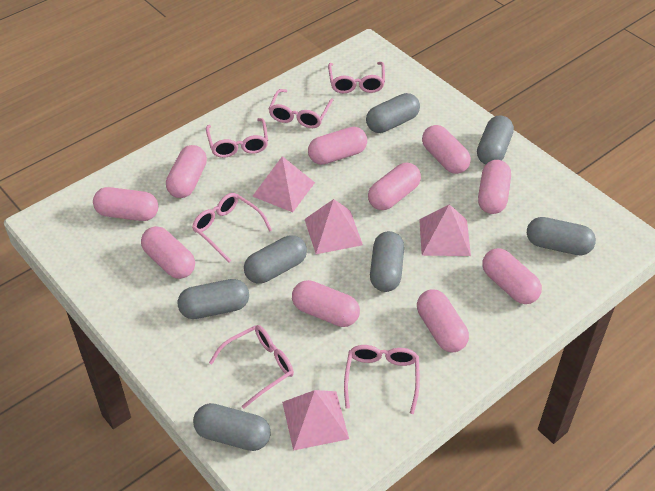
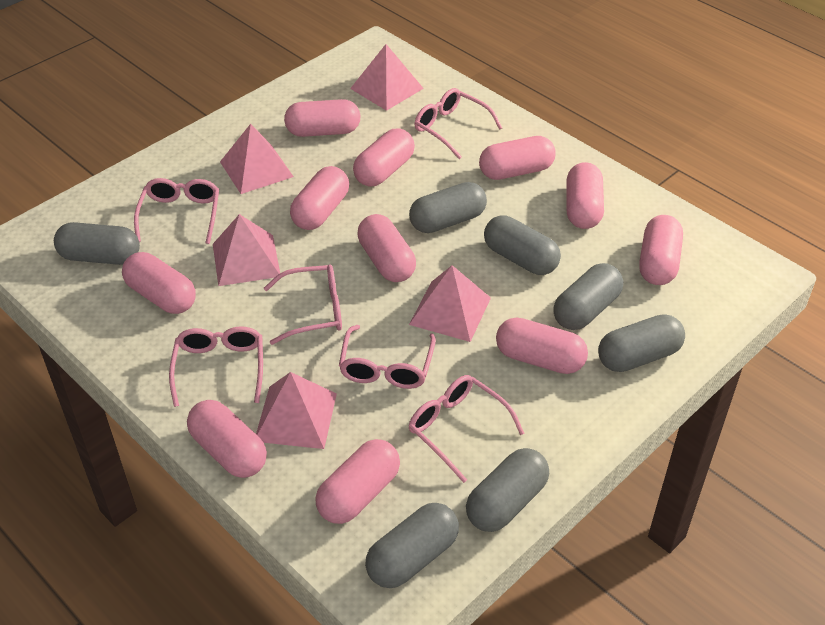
pink capsule: [93,187,158,221] [141,226,195,279] [166,145,207,198] [292,280,360,327] [308,127,367,165] [368,163,421,210] [417,290,469,352] [422,125,471,174] [478,160,511,214] [482,248,542,304] = 10 -> [122,252,196,314] [187,400,267,478] [284,99,361,137] [290,166,349,230] [316,439,400,524] [353,128,415,186] [357,214,416,282] [479,136,556,180] [496,318,588,374] [566,162,604,229] [639,215,683,285] = 11
pink pyramid: [252,156,315,212] [282,390,349,451] [305,199,363,254] [419,204,471,256] = 4 -> [213,214,280,286] [220,124,294,194] [256,372,337,449] [350,44,424,111] [409,265,491,342] = 5

